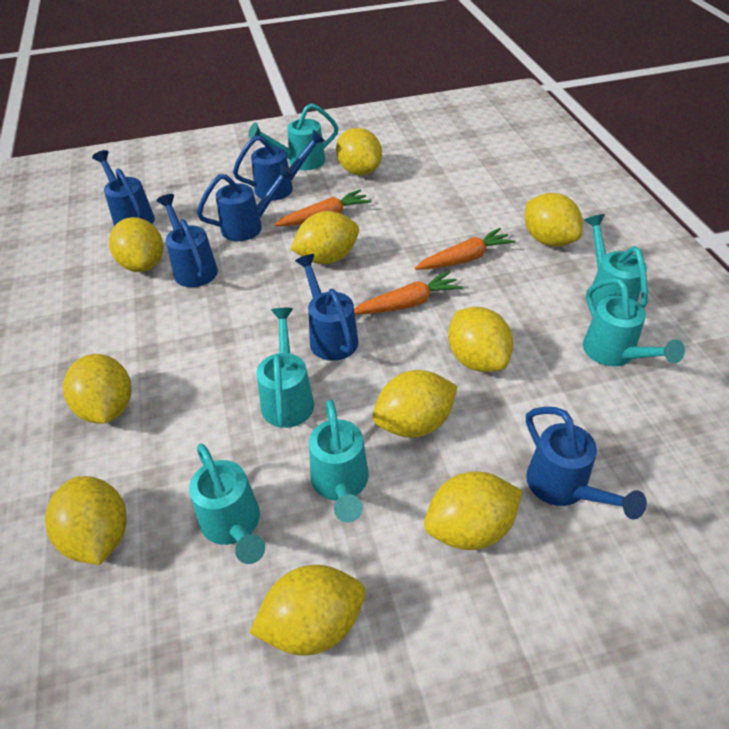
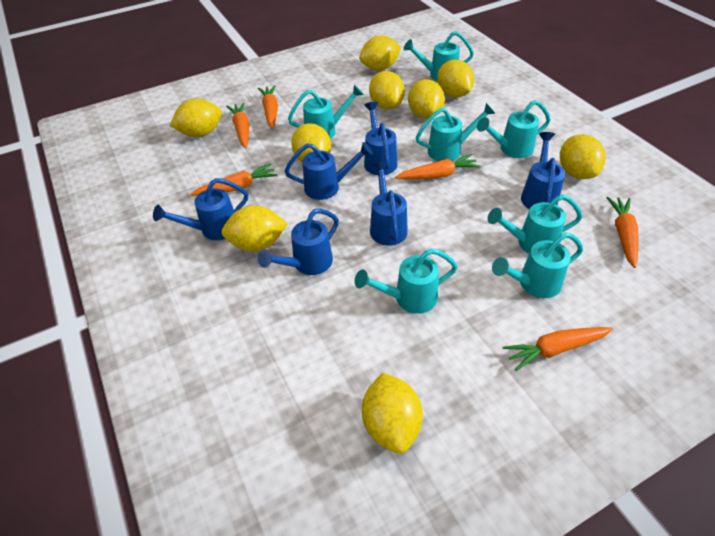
orange carrot: [274,189,371,226] [354,271,463,314] [415,228,516,270] = 3 -> [191,163,277,196] [226,102,249,148] [258,85,278,129] [395,154,480,179] [503,327,613,371] [606,197,638,268] = 6
turquoise watering can: [189,443,265,564] [248,103,339,170] [256,308,314,428] [309,400,369,523] [583,278,685,366] [585,214,648,308] = 6 -> [288,85,364,139] [355,248,458,314] [404,31,474,81] [416,103,496,161] [477,100,551,158] [488,194,583,254] [492,232,583,298] = 7
yellow lemon: [45,476,126,565] [63,354,131,424] [109,217,163,272] [249,565,365,655] [291,211,359,264] [336,128,382,175] [373,370,458,438] [424,472,523,550] [448,307,513,372] [525,193,583,247] = 10 -> [169,99,222,137] [222,206,288,251] [291,123,331,163] [359,36,401,70] [362,373,423,454] [369,71,405,110] [408,79,445,119] [437,60,474,98] [560,134,606,179] = 9

